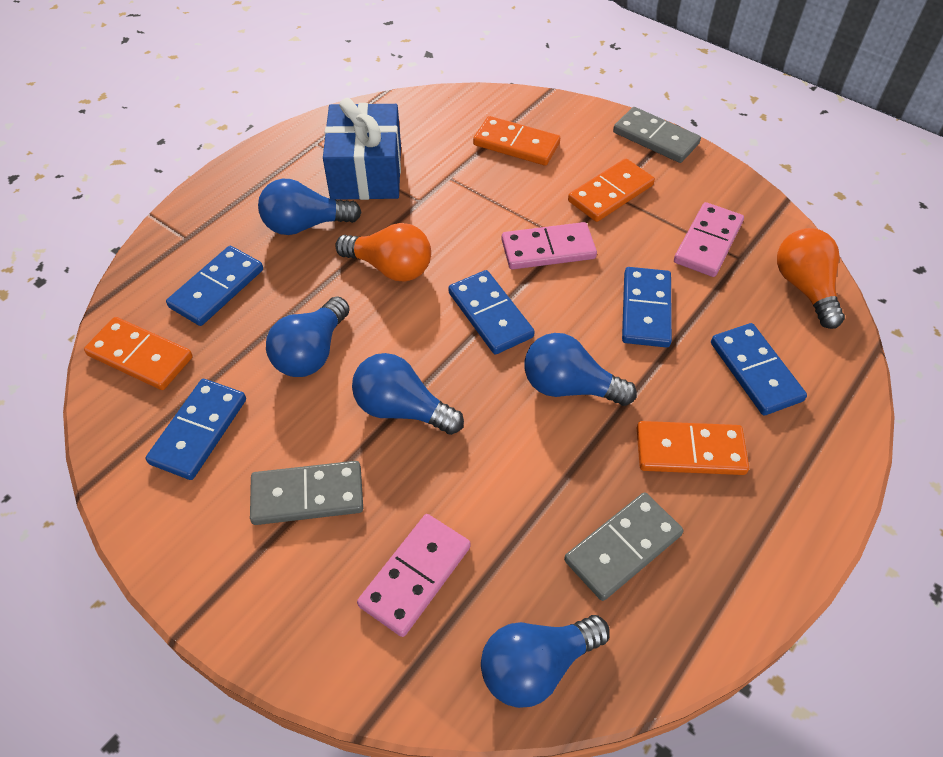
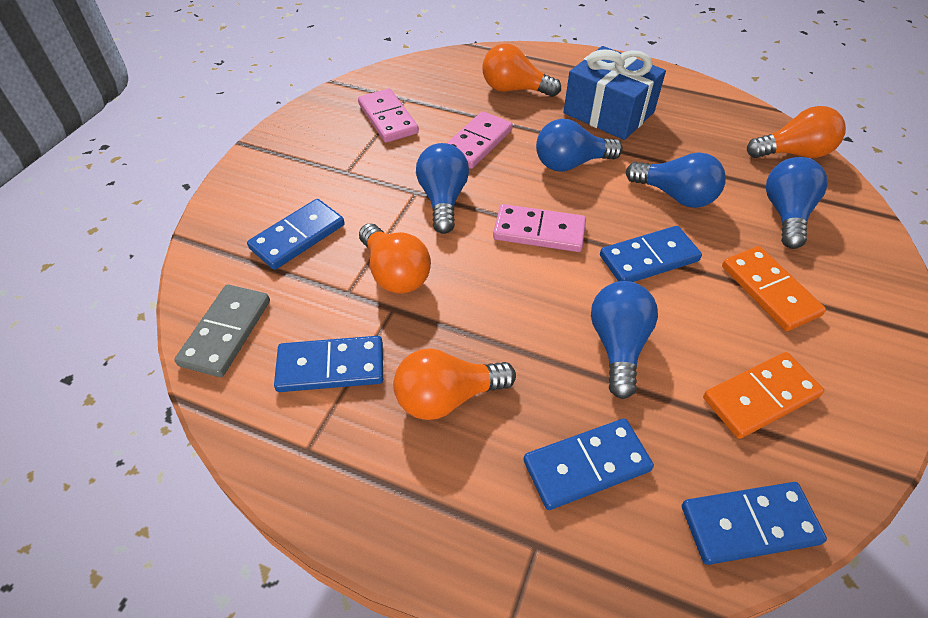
grey domino: [250,461,363,525] [564,492,683,601] [613,107,701,163] = 3 -> [174,284,270,377] = 1
orange domino: [84,317,193,390] [473,116,560,166] [568,158,655,222] [637,421,749,475] = 4 -> [703,352,824,439] [722,246,826,331] = 2
orange light bulb: [335,223,431,282] [777,228,845,329] = 2 -> [359,223,431,294] [393,348,516,420] [482,44,561,97] [747,106,846,158] = 4

